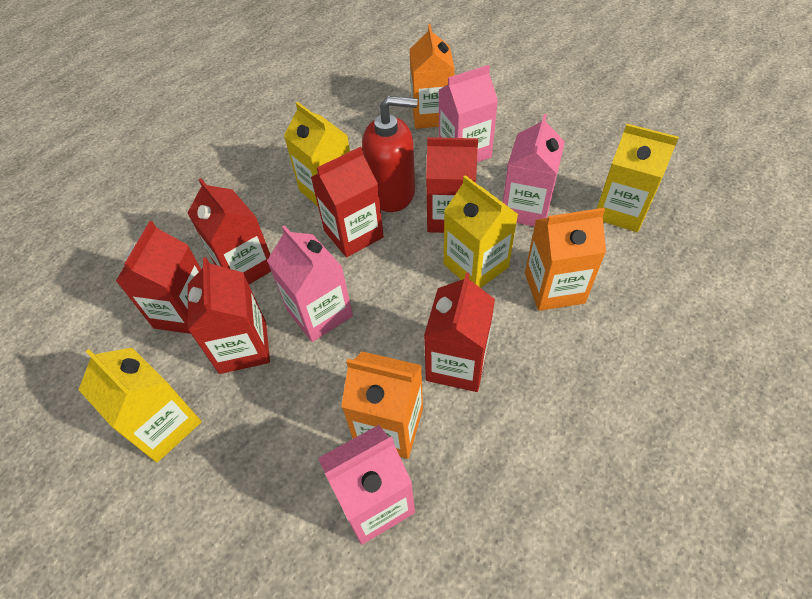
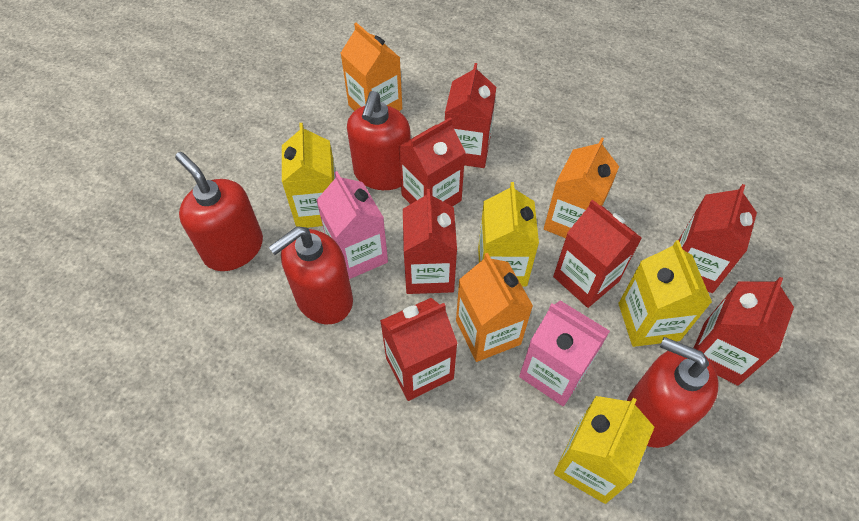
pink carton: [267,225,353,342] [318,425,415,545] [439,65,498,162] [503,114,565,227] = 4 -> [316,171,388,279] [519,300,610,406] = 2
red carton: [116,221,201,334] [188,179,271,284] [188,257,270,374] [311,147,384,257] [424,272,495,392] [426,137,478,233] = 6 -> [380,298,458,401] [398,117,466,206] [403,189,457,294] [445,63,496,168] [553,200,642,308] [679,184,757,293] [694,277,794,386] = 7
red soap dispenser: [362,96,418,212] = 1 -> [175,152,263,271] [269,226,353,324] [347,91,411,190] [627,337,719,448] = 4

